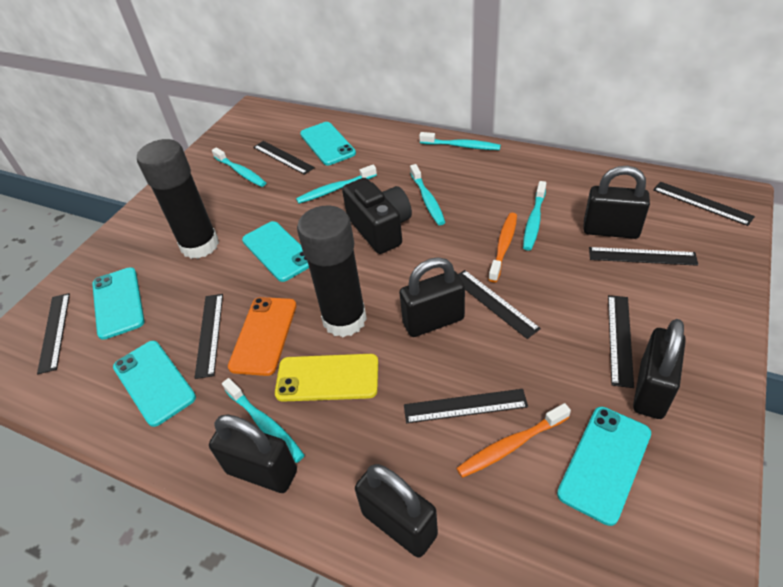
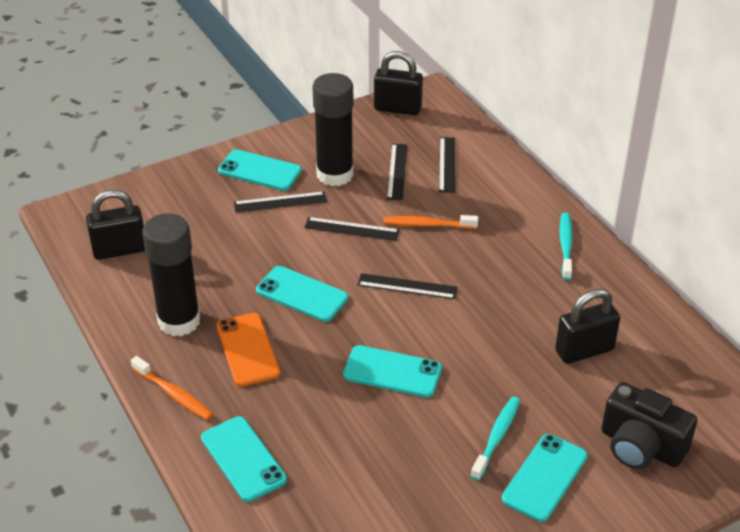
black padlock: [209,415,297,493] [355,464,438,558] [399,257,465,337] [583,166,650,239] [633,319,686,419] = 5 -> [86,190,145,260] [374,51,423,115] [555,289,620,364] = 3
black ruler: [37,293,70,374] [195,294,223,379] [253,141,315,175] [404,389,528,423] [458,270,541,339] [589,247,698,266] [608,295,634,388] [653,182,755,226] = 8 -> [234,191,327,213] [304,217,400,241] [357,273,458,299] [387,144,407,200] [439,137,455,193] = 5
turquoise toothbrush: [212,147,266,187] [222,378,305,463] [296,165,377,204] [410,164,445,225] [419,132,501,150] [523,181,546,251] = 6 -> [471,397,520,481] [559,213,573,280] = 2
yellow phone: [275,354,378,402] = 1 -> none = 0

